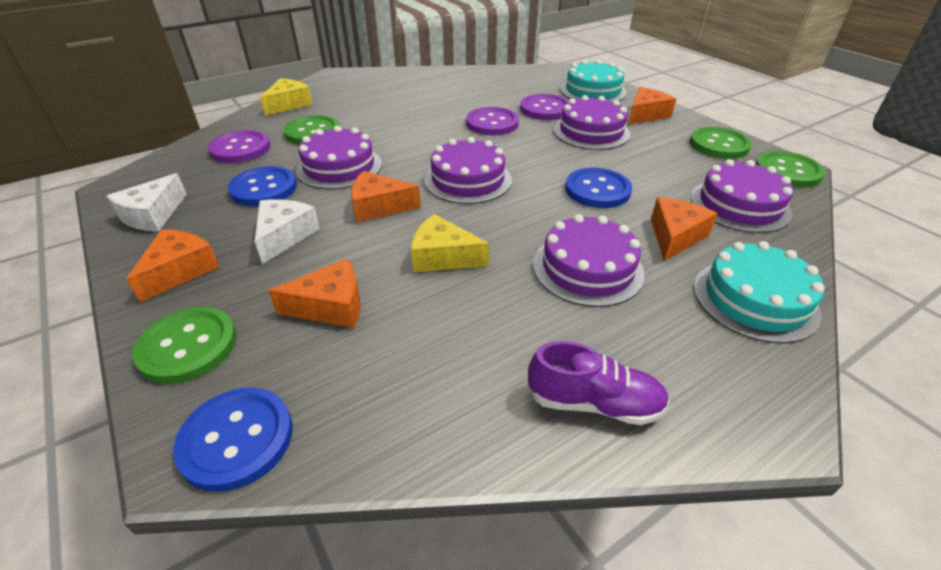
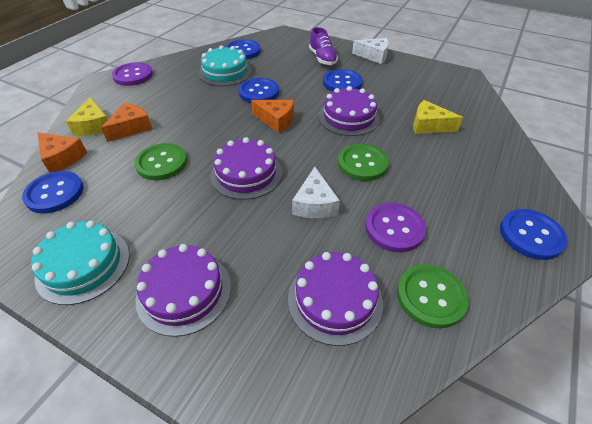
blue button: [173,388,293,492] [228,166,297,206] [565,168,632,208] = 3 -> [22,171,84,213] [226,40,261,59] [238,78,279,103] [323,69,363,92] [500,209,567,260] = 5
green button: [132,307,237,384] [283,115,340,145] [690,127,752,159] [755,151,825,188] = 4 -> [134,143,187,180] [338,144,389,181] [397,264,468,329] = 3
orange cheese: [126,229,220,302] [269,258,361,328] [351,171,421,222] [628,87,676,125] [651,197,718,261] = 5 -> [37,132,87,173] [101,102,152,142] [251,100,294,133] = 3
purple button: [208,130,270,163] [466,107,519,135] [520,94,568,120] = 3 -> [112,62,153,86] [365,203,426,252] = 2
purple cake: [296,126,382,189] [424,137,512,204] [533,214,645,307] [553,95,630,150] [691,159,793,233] = 5 -> [135,244,231,337] [210,137,282,200] [288,252,383,346] [318,86,380,136] = 4

